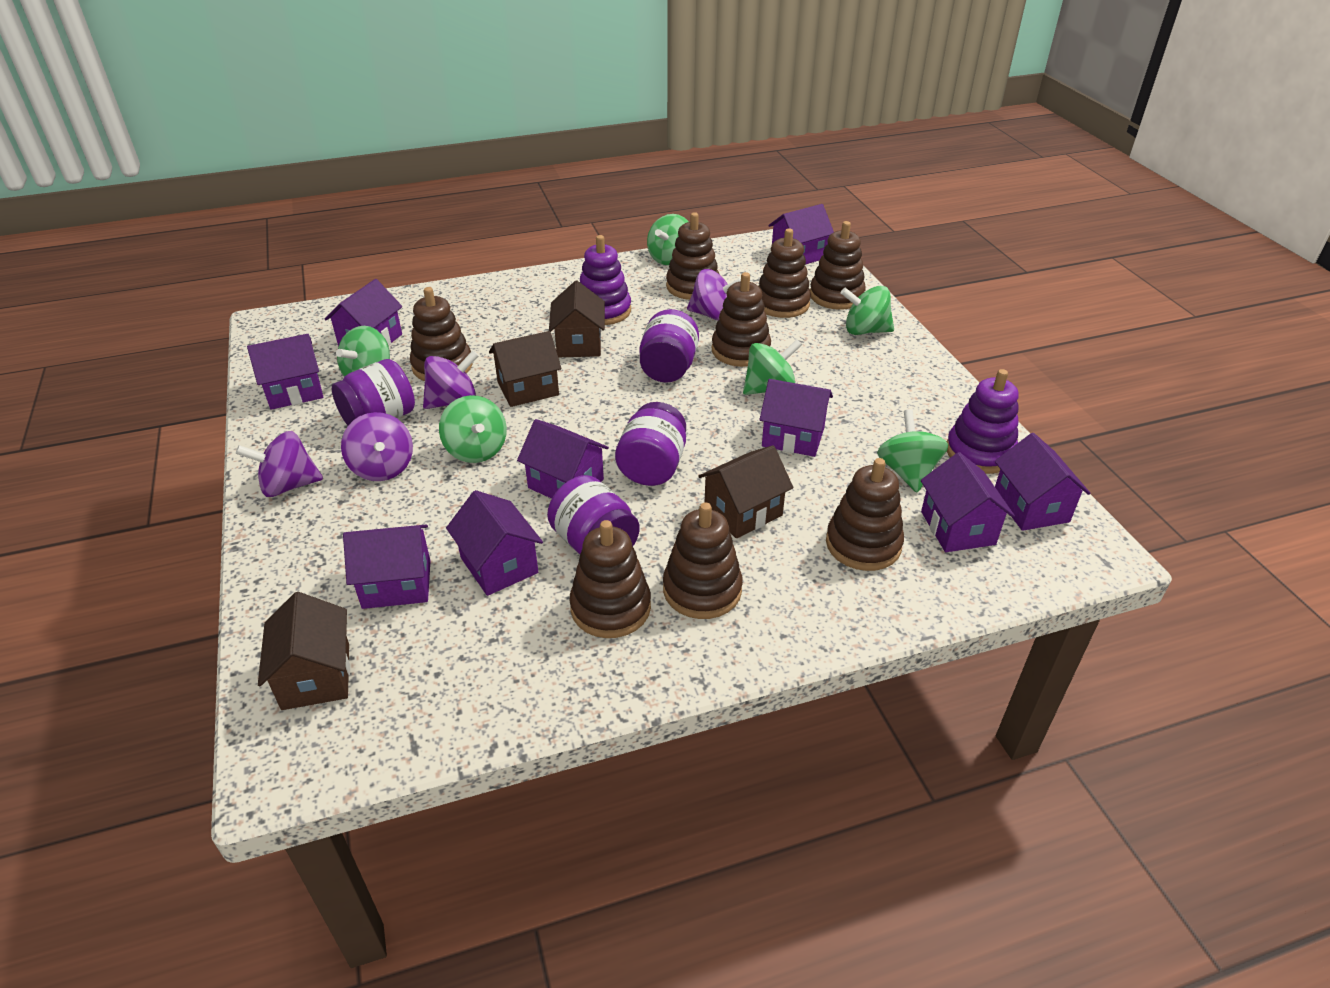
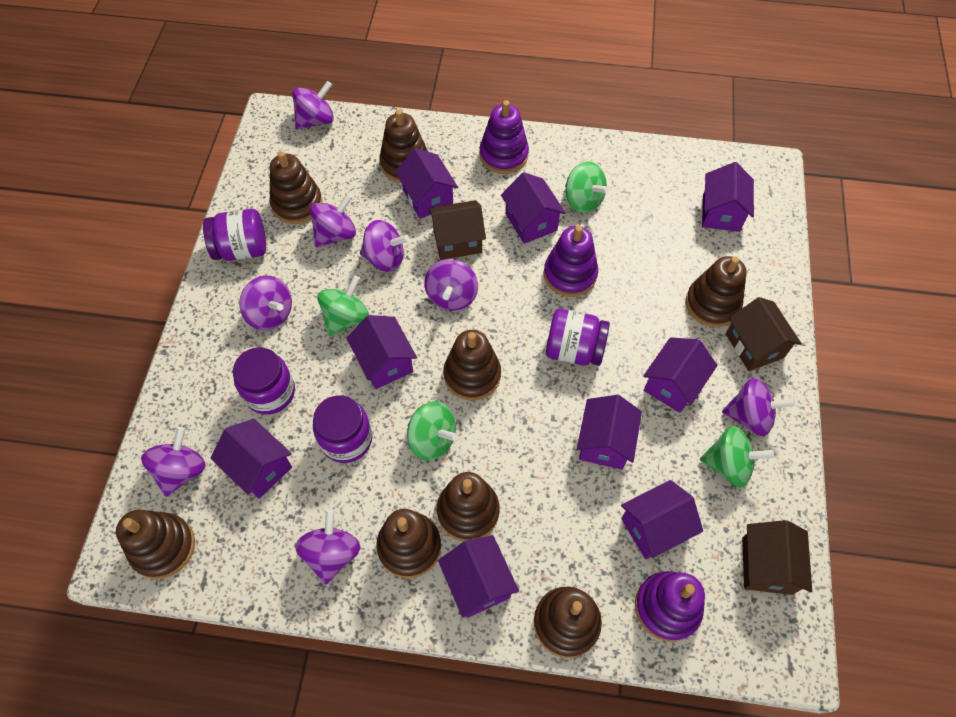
brown house: [258,592,350,710] [489,331,562,407] [549,280,605,357] [698,445,793,538] = 4 -> [429,200,486,260] [726,297,802,371] [742,520,812,595] = 3
green spinning top: [336,326,390,377] [439,395,507,463] [647,214,689,265] [743,339,802,395] [841,286,894,335] [877,409,948,492] = 6 -> [317,275,369,336] [407,401,458,461] [565,161,609,213] [700,426,774,487] = 4
purple spinning top: [236,431,323,497] [341,412,413,481] [423,350,479,409] [687,269,741,321] = 4 -> [141,427,206,497] [239,275,292,331] [292,81,334,130] [295,509,360,585] [310,194,356,247] [360,220,409,272] [424,259,478,311] [722,378,796,436] = 8
purple stacking toy: [580,235,631,325] [947,369,1019,474] = 2 -> [479,100,529,174] [544,225,598,297] [635,571,705,642] = 3

